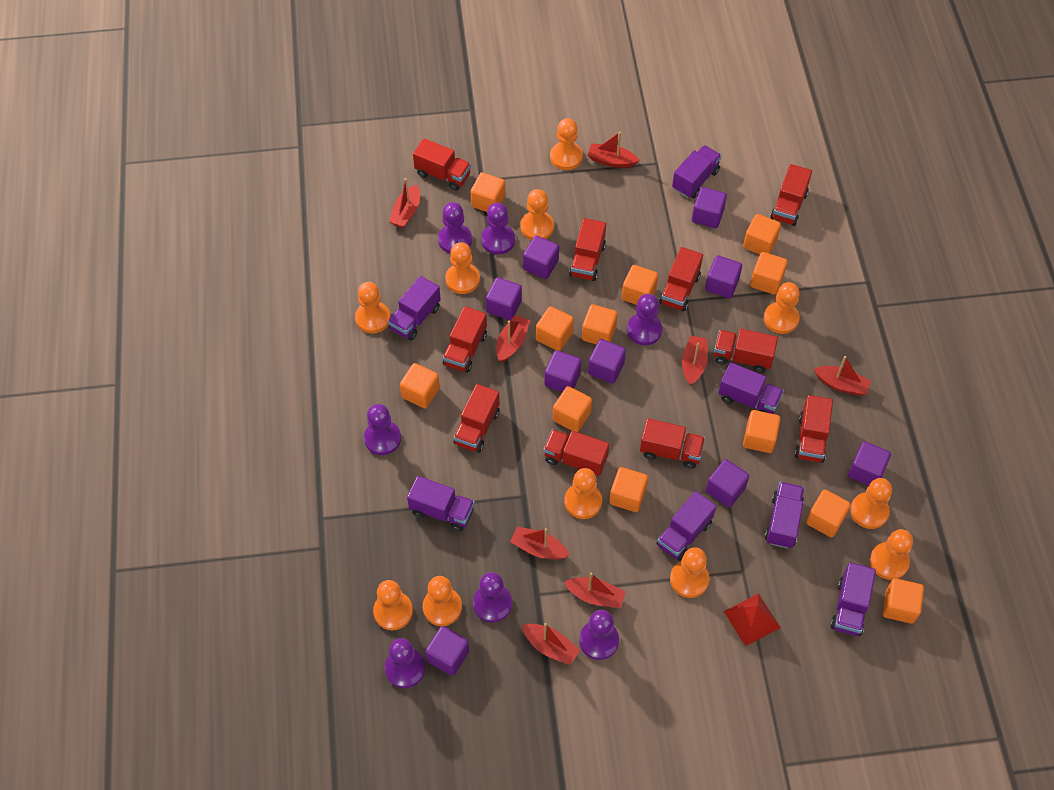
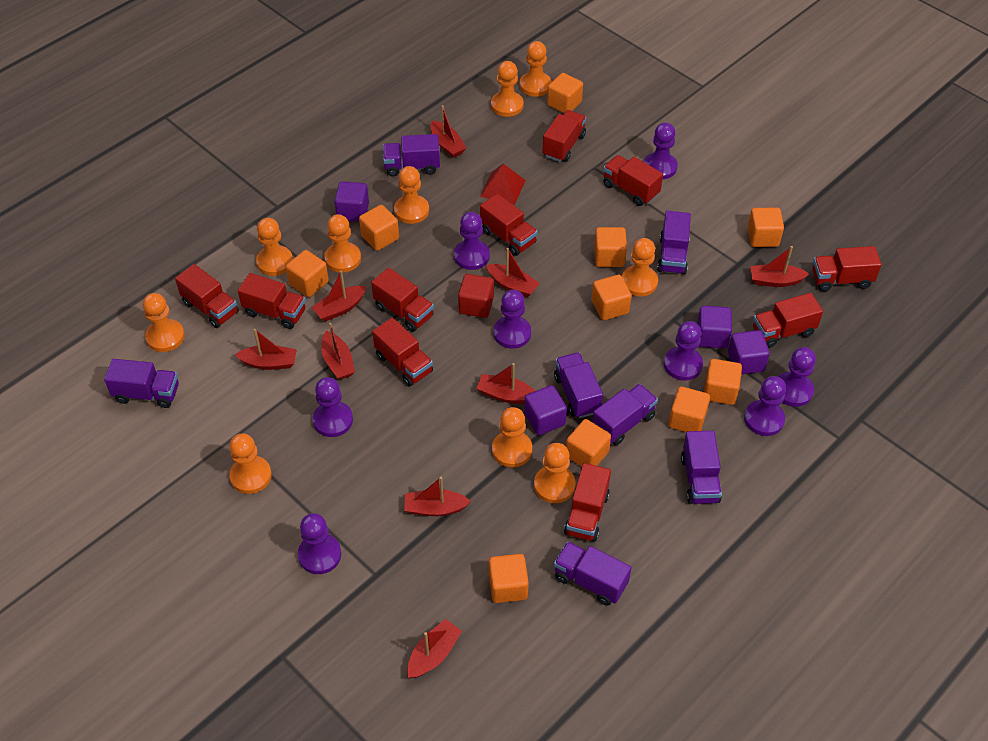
orange cube: [400,363,440,408] [471,172,505,212] [536,306,574,351] [553,386,592,432] [582,304,618,345] [610,467,648,512] [622,265,658,305] [743,214,781,254] [743,410,781,453] [750,252,788,295] [806,489,851,537] [883,578,924,624] = 12 -> [286,250,329,297] [359,205,399,251] [489,554,529,603] [547,73,583,113] [566,419,611,467] [591,275,631,320] [594,227,627,267] [669,386,710,432] [704,359,742,405] [748,208,784,247] = 10
orange pawn: [355,282,390,333] [373,580,413,630] [423,576,462,626] [445,242,480,294] [520,189,554,240] [550,118,583,170] [564,468,602,519] [670,547,709,598] [764,282,800,334] [850,478,892,529] [870,529,913,580] = 11 -> [143,293,185,352] [229,433,272,494] [256,218,293,276] [324,214,361,273] [394,166,429,224] [491,61,524,117] [492,407,532,467] [520,41,552,97] [534,443,575,503] [622,238,658,296] = 10
purple cube: [425,626,469,676] [486,277,522,320] [523,236,559,279] [544,350,581,392] [588,339,626,384] [692,187,727,228] [705,256,742,298] [706,459,749,507] [848,441,891,486] = 9 -> [334,181,369,222] [524,385,567,435] [697,306,732,348] [728,330,770,374] = 4
purple pawn: [364,404,401,455] [385,638,425,688] [438,202,472,253] [473,572,512,623] [481,203,515,254] [579,610,619,660] [627,294,662,345] = 7 -> [298,513,341,574] [313,377,353,437] [454,212,490,270] [493,289,531,349] [644,123,678,179] [664,321,703,381] [744,376,786,436] [778,347,816,407] = 8
red boat: [389,178,420,228] [496,315,530,363] [510,527,570,560] [522,623,580,665] [564,572,626,608] [588,132,640,168] [682,336,708,385] [814,356,871,396] = 8 -> [235,329,297,370] [312,271,366,322] [321,323,355,380] [404,477,471,516] [407,619,462,678] [430,105,466,158] [476,363,535,404] [486,248,540,298] [750,246,809,287] = 9
red cube: none = 0 -> [458,274,494,318] = 1

